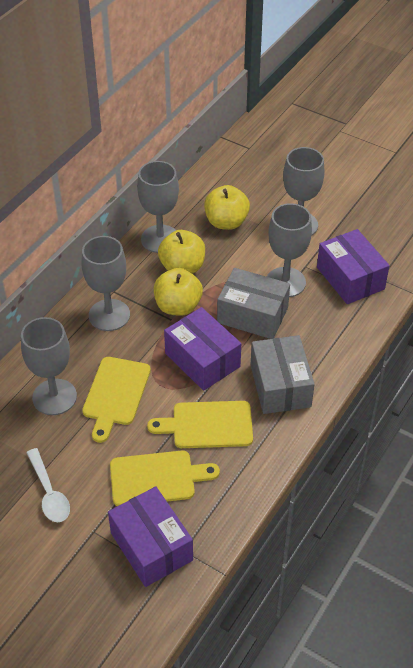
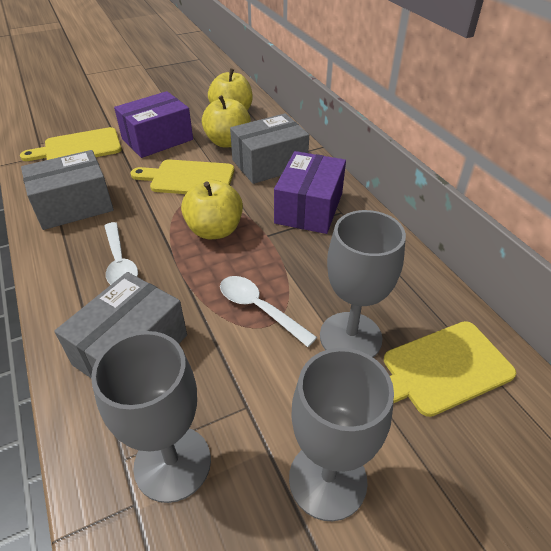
grey box: [217,268,290,339] [251,335,315,414] = 2 -> [21,150,114,230] [54,272,187,378] [230,113,309,184] = 3
grey goblet: [21,317,77,415] [82,236,130,331] [137,161,179,253] [267,203,312,297] [283,147,324,236] = 5 -> [91,331,211,503] [289,348,394,521] [320,210,406,357] = 3
purple box: [108,486,193,587] [164,307,241,391] [317,229,390,304] = 3 -> [114,91,193,158] [274,151,346,234] = 2
white spoon: [26,448,70,522] = 1 -> [104,222,138,285] [220,276,317,347] = 2

